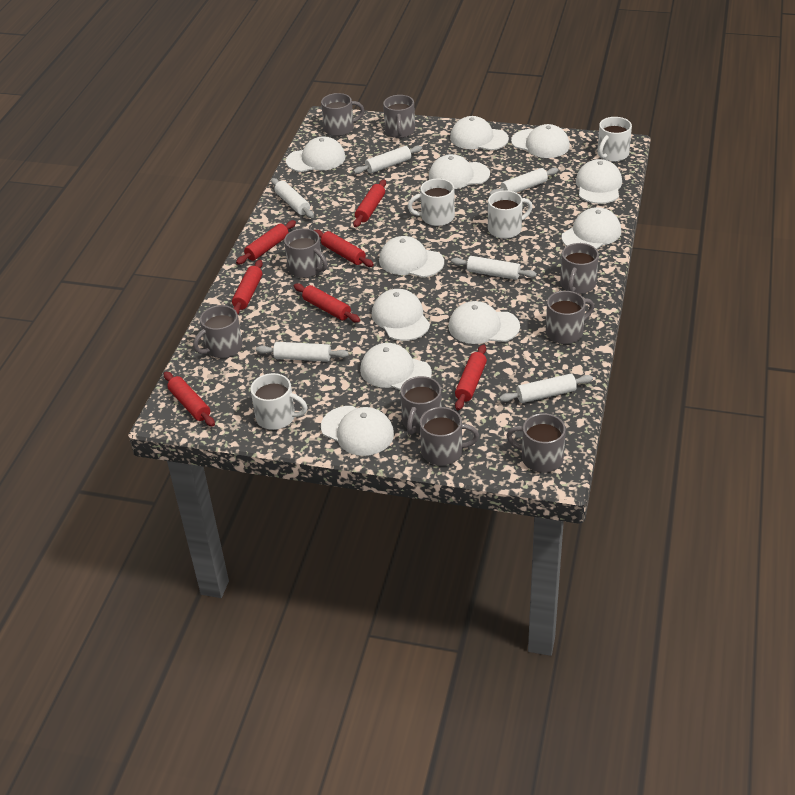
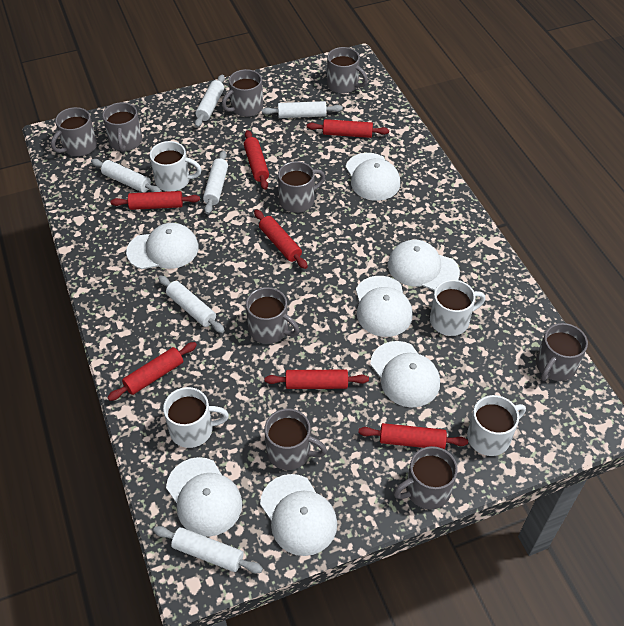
white cap: [286,136,346,172] [321,406,394,456] [360,343,432,390] [372,289,430,341] [379,236,444,278] [429,154,490,189] [449,301,520,344] [450,116,509,151] [511,124,570,158] [562,207,621,249] [576,159,622,204] = 11 -> [126,223,199,269] [166,457,242,537] [260,474,337,556] [345,153,400,201] [356,276,413,337] [370,341,440,407] [388,240,460,291] = 7

